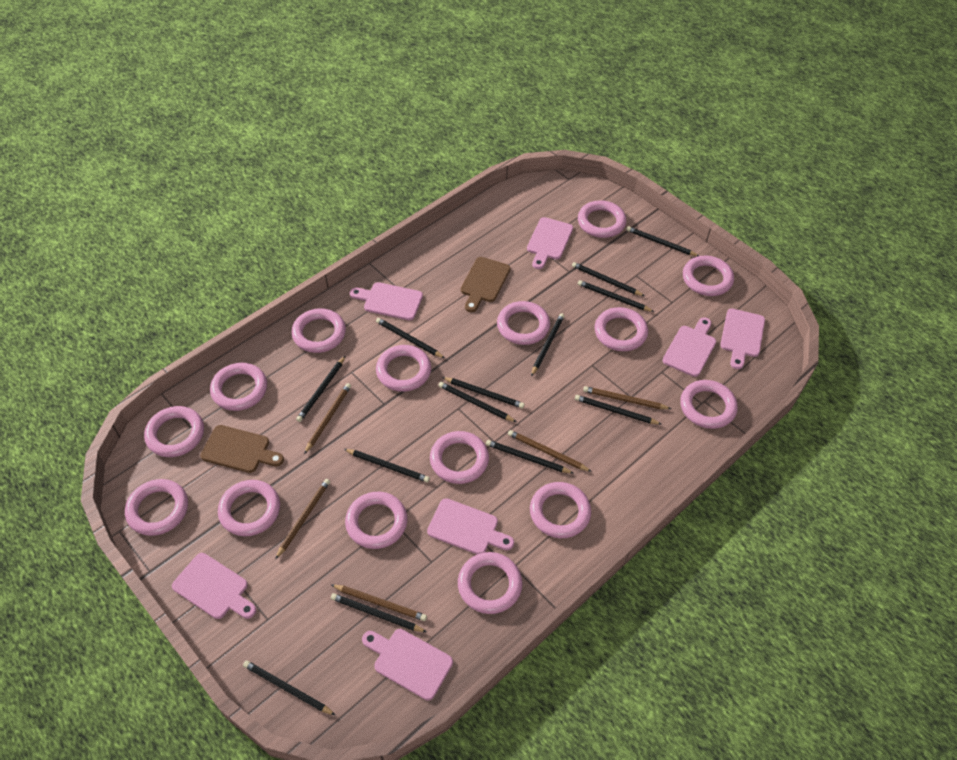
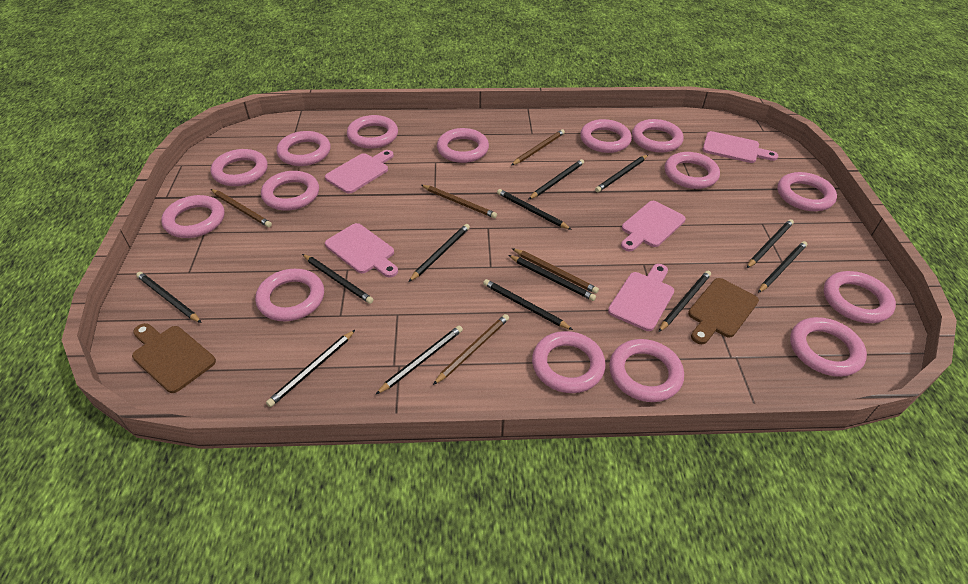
pink cutting board: [172,553,256,619] [350,282,423,320] [362,629,453,701] [427,498,514,554] [527,217,573,269] [662,317,716,377] [720,308,765,369] = 7 -> [325,150,394,194] [325,223,398,278] [608,264,674,331] [621,201,686,251] [703,131,778,163] = 5

